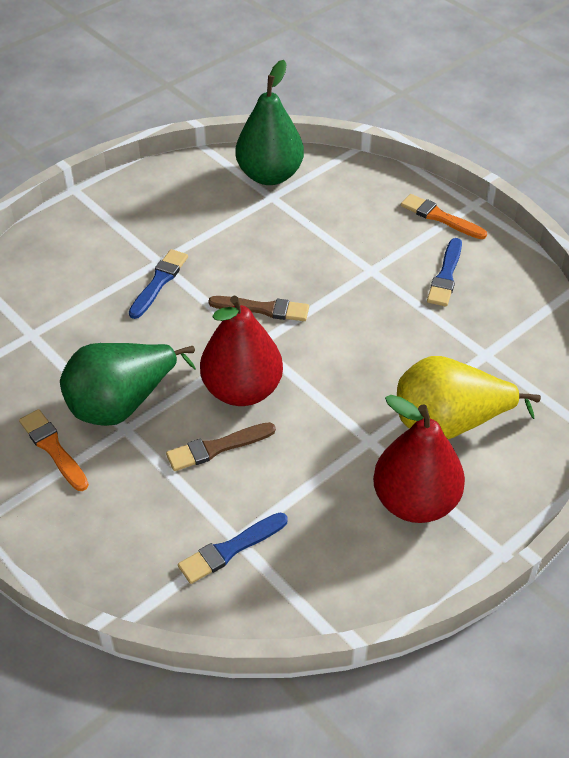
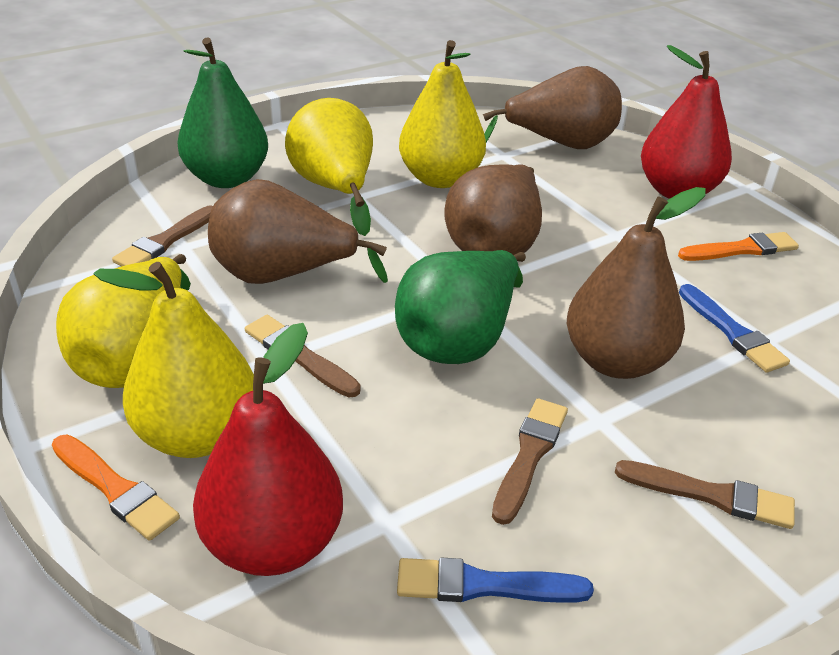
blue brush: [129,249,188,319] [178,512,288,584] [427,238,462,307] = 3 -> [397,558,594,603] [679,284,790,373] = 2
brown brush: [166,422,276,471] [208,296,309,321] = 2 -> [112,206,213,266] [245,315,361,397] [492,398,568,525] [615,460,795,529] = 4
brown pear: none = 0 -> [208,179,388,284] [444,164,542,255] [483,66,622,149] [567,187,706,379] = 4
yellow pear: [397,356,541,439] = 1 -> [56,254,191,388] [94,262,254,458] [285,98,373,236] [399,40,486,188] = 4

